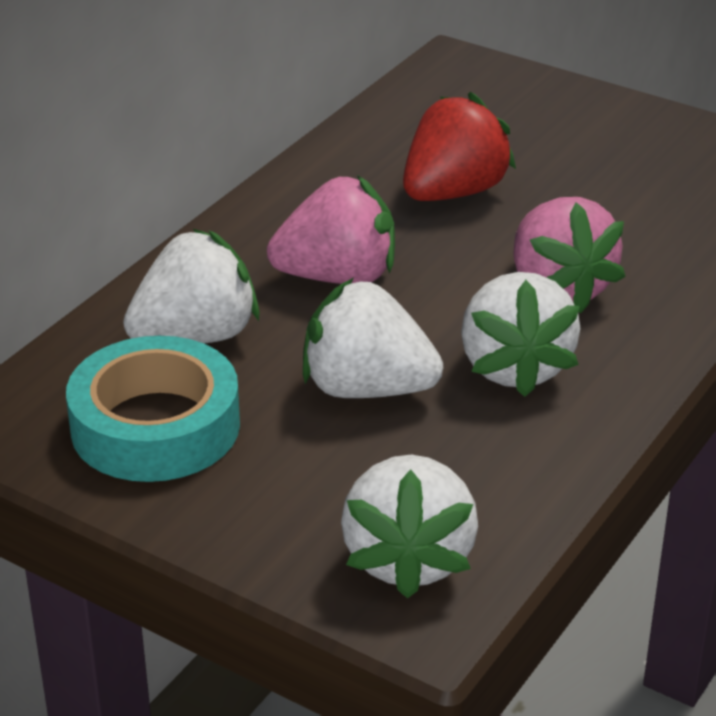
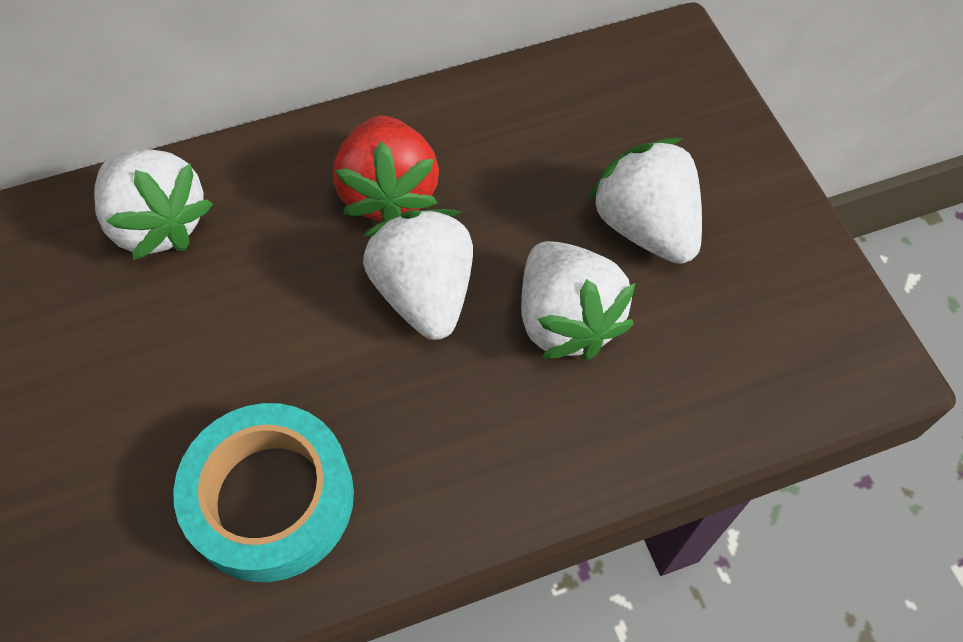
pink strawberry: [267,175,395,284] [514,197,626,314] = 2 -> none = 0

